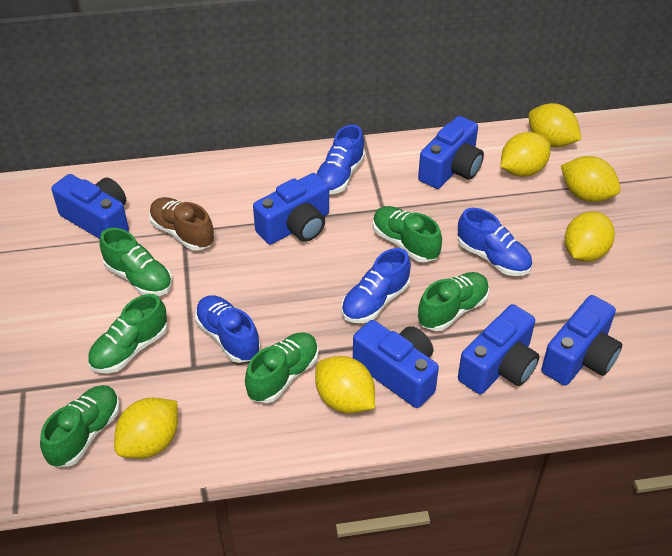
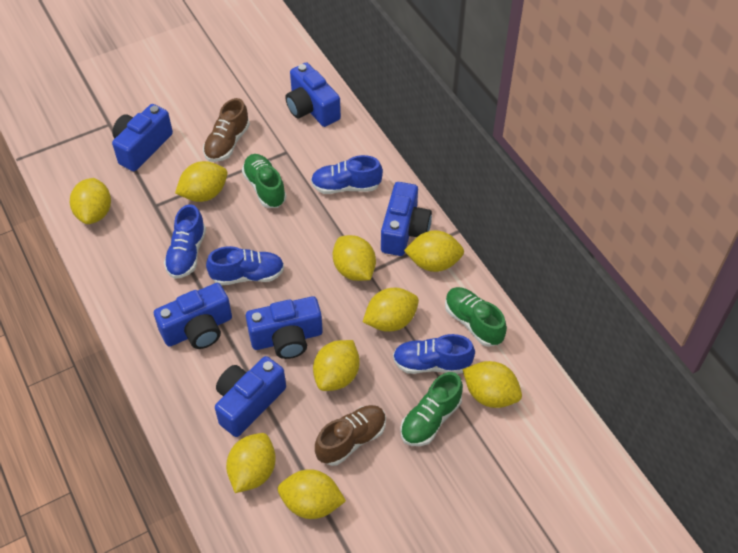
brown shoe: [149,197,214,251] = 1 -> [203,98,250,162] [315,405,386,466] = 2
green shoe: [40,385,120,467] [88,294,168,373] [99,228,172,296] [245,333,319,403] [373,206,442,262] [418,272,489,331] = 6 -> [242,154,287,208] [400,372,463,446] [445,287,507,347] = 3
yellow lemon: [114,398,178,459] [315,356,375,414] [501,132,551,177] [528,103,581,147] [561,156,620,202] [564,211,615,262] = 6 -> [70,178,111,224] [175,161,228,202] [226,433,276,493] [278,469,346,519] [313,340,360,391] [333,235,376,281] [363,288,419,332] [404,230,464,272] [462,361,522,408] = 9

